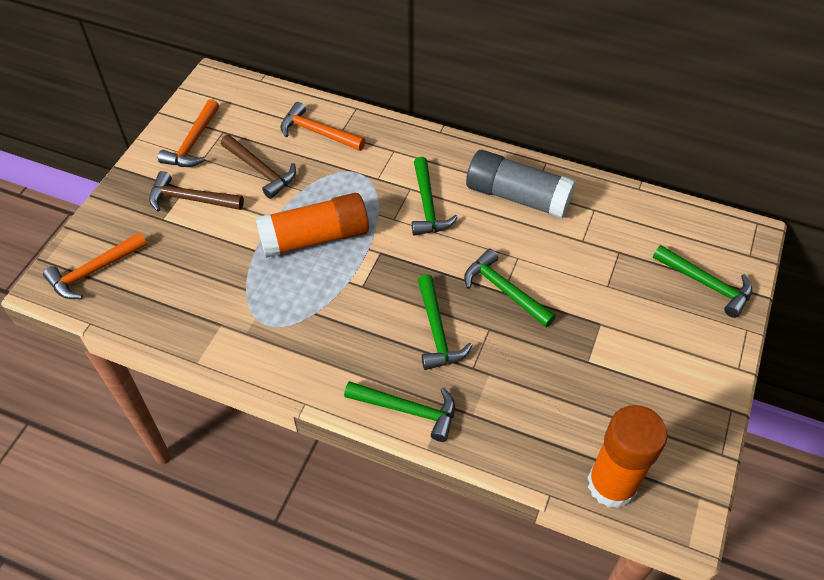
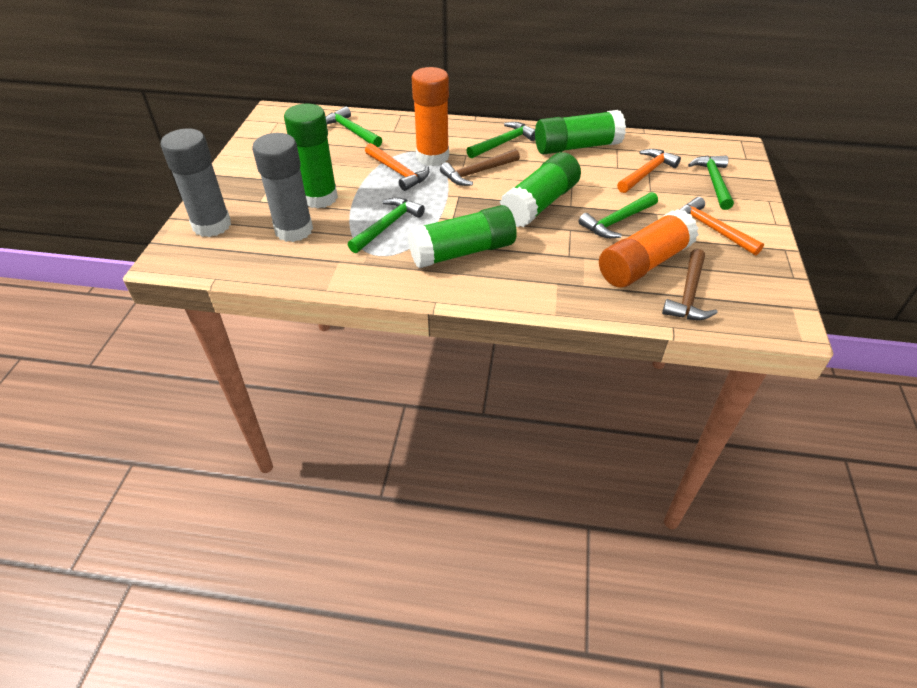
green glue stick: none = 0 -> [284,104,338,209] [407,205,517,268] [500,152,581,227] [535,110,626,154] = 4
grey glue stick: [466,150,576,219] = 1 -> [160,128,231,237] [252,133,313,242] = 2

